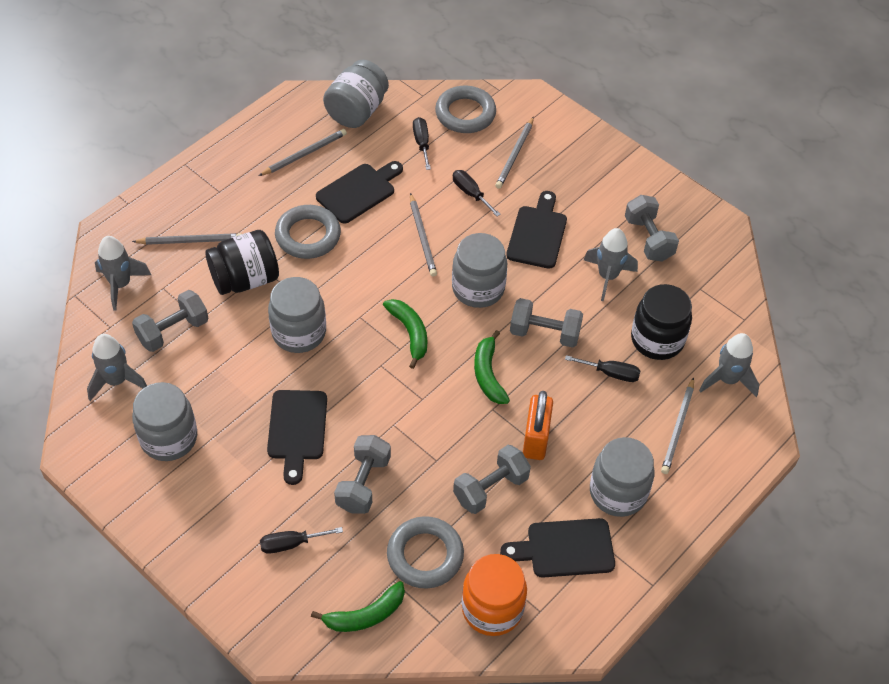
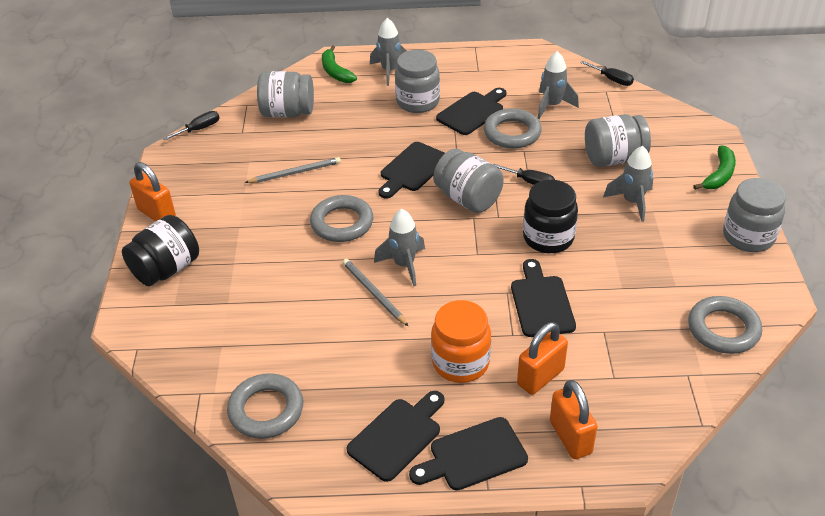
black cutting board: [267,390,327,485] [316,161,403,224] [500,518,615,578] [506,191,567,269] = 4 -> [347,391,444,482] [378,142,445,198] [409,417,528,490] [436,88,506,135] [511,259,576,337] = 5
black screwdriver: [260,527,343,554] [413,117,431,170] [453,170,501,217] [565,355,641,382] = 4 -> [163,111,219,140] [493,164,555,185] [580,61,634,86] = 3
green banana: [311,581,405,632] [383,299,427,369] [474,330,510,404] = 3 -> [322,45,357,83] [693,146,736,190] = 2
grey dumbbell: [132,290,208,352] [334,435,391,514] [453,445,531,514] [510,298,583,348] [625,195,679,262] = 5 -> none = 0
grey pencil: [132,233,241,245] [259,129,347,176] [410,193,437,277] [495,116,534,189] [661,377,694,474] = 5 -> [244,157,341,183] [343,259,409,327] = 2
grey ring: [275,205,341,259] [387,516,464,588] [435,86,496,133] = 3 -> [227,373,303,439] [310,195,373,242] [484,108,542,149] [688,296,762,354] = 4
orange padlock: [523,391,553,460] = 1 -> [130,162,176,222] [517,322,568,395] [550,380,597,459] = 3

